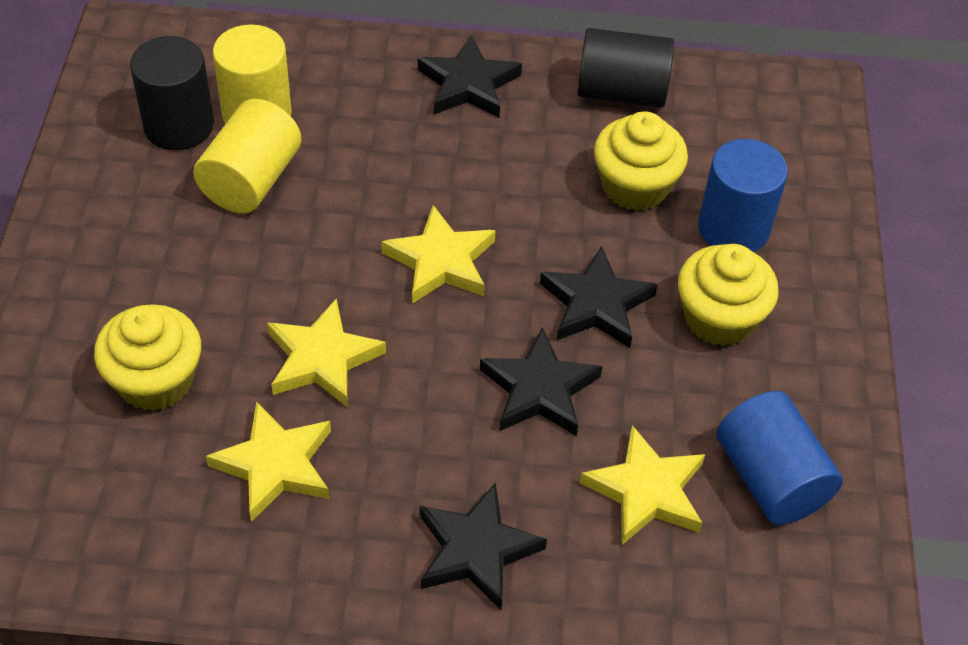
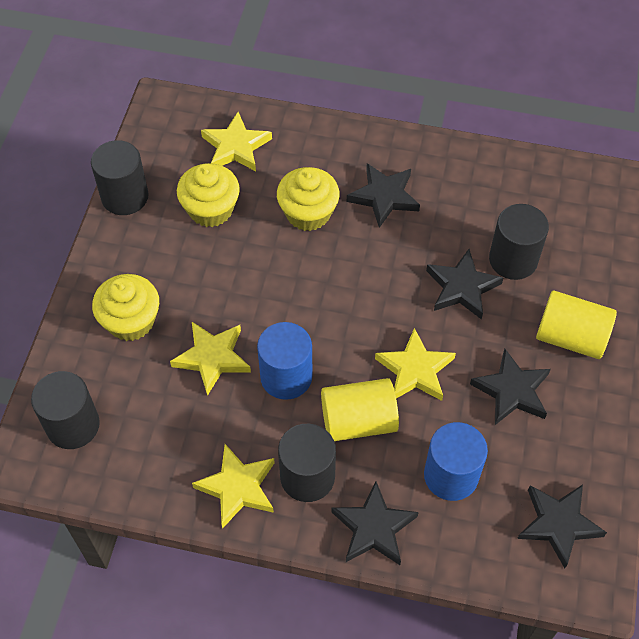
black cylinder: [130,36,214,150] [578,28,674,107] = 2 -> [31,371,100,449] [91,140,149,215] [278,424,336,502] [489,204,549,280] = 4
black star: [418,35,522,118] [420,483,547,610] [480,327,603,436] [540,246,658,348] = 4 -> [331,481,419,565] [347,163,420,228] [426,249,503,319] [470,349,551,425] [517,485,607,568] = 5

